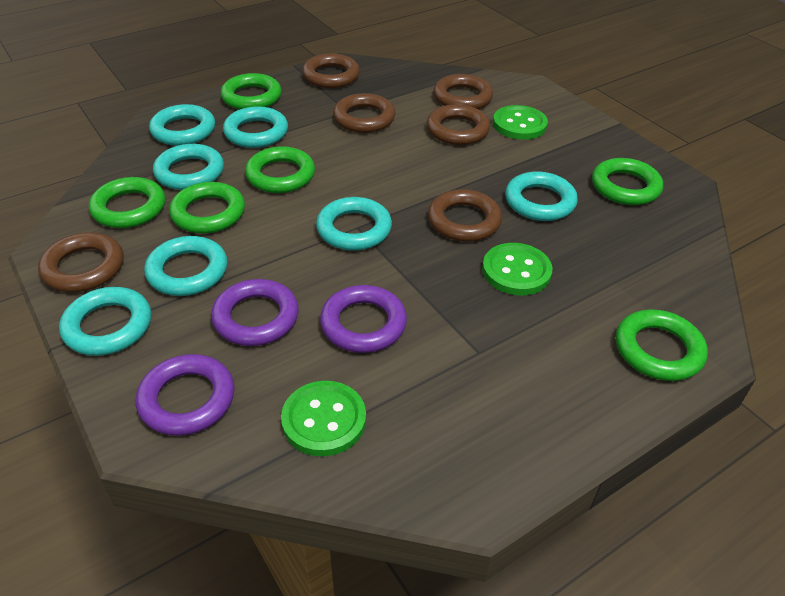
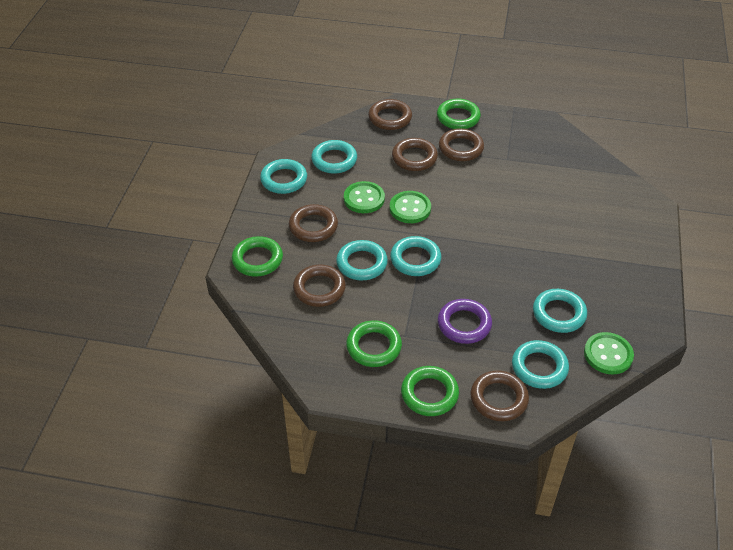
green ring: [89,177,166,228] [169,182,245,234] [220,73,281,110] [245,146,315,193] [592,158,663,205] [616,309,708,381] = 6 -> [232,236,283,277] [346,320,402,367] [401,366,459,416] [437,99,481,129] = 4
purple ring: [136,354,235,436] [211,279,299,346] [320,285,407,353] = 3 -> [438,299,492,344] = 1
turquoise ring: [59,287,151,356] [144,236,227,296] [149,104,215,146] [153,144,224,190] [223,106,288,148] [316,197,392,251] [505,171,578,221] = 7 -> [260,159,307,194] [311,140,357,174] [336,240,388,280] [390,236,441,276] [512,340,569,389] [533,289,587,333] = 6

